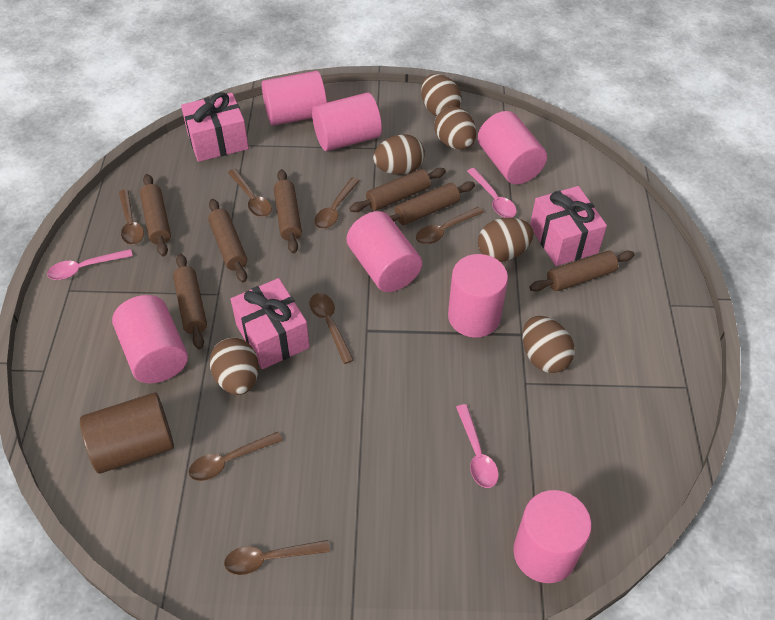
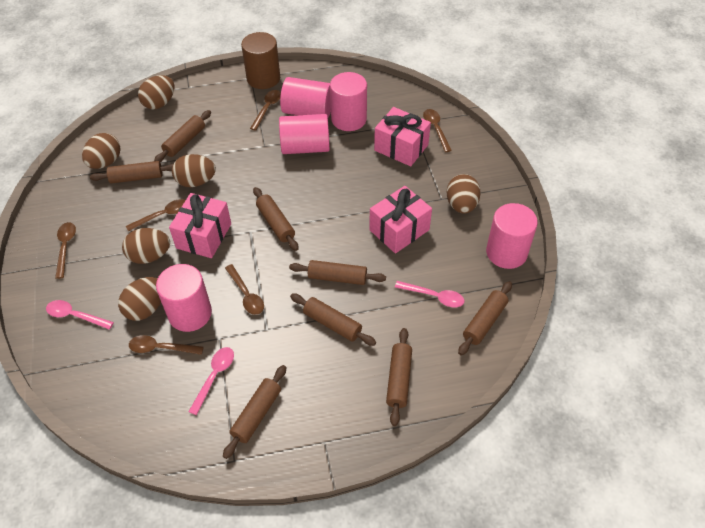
brown rolling pin: [140,174,171,256] [173,254,207,349] [208,199,247,283] [274,169,302,253] [349,168,446,212] [390,181,475,225] [529,251,635,292] = 7 -> [90,161,173,184] [154,110,211,162] [223,365,286,459] [253,187,299,251] [289,260,386,285] [290,294,376,346] [386,328,412,426] [458,281,512,355] = 8
brown spoon: [119,189,144,245] [188,432,283,481] [224,540,330,575] [228,169,272,217] [310,293,354,364] [314,177,360,229] [416,207,484,244] = 7 -> [55,222,76,279] [126,199,186,232] [129,335,204,355] [225,264,264,315] [250,90,281,131] [423,109,452,152] = 6
pink cylinder: [112,295,188,383] [262,71,327,126] [312,93,382,151] [346,211,422,292] [448,254,508,338] [478,111,547,184] [513,490,591,583] = 7 -> [156,264,212,332] [279,114,330,154] [280,77,331,117] [330,72,367,131] [486,203,538,269] = 5

